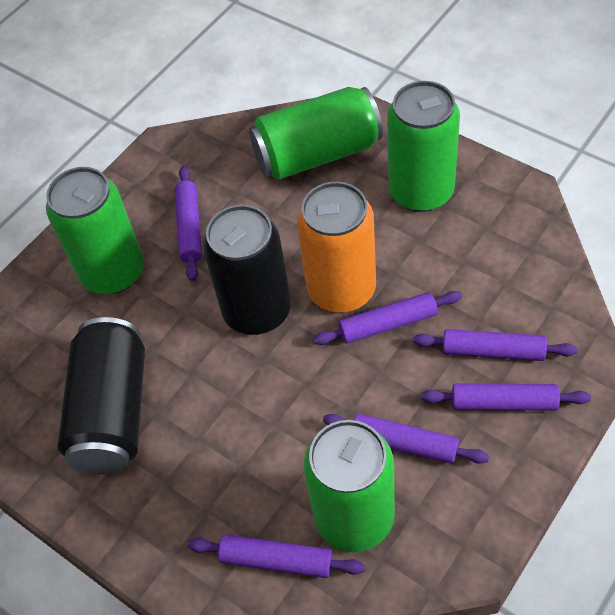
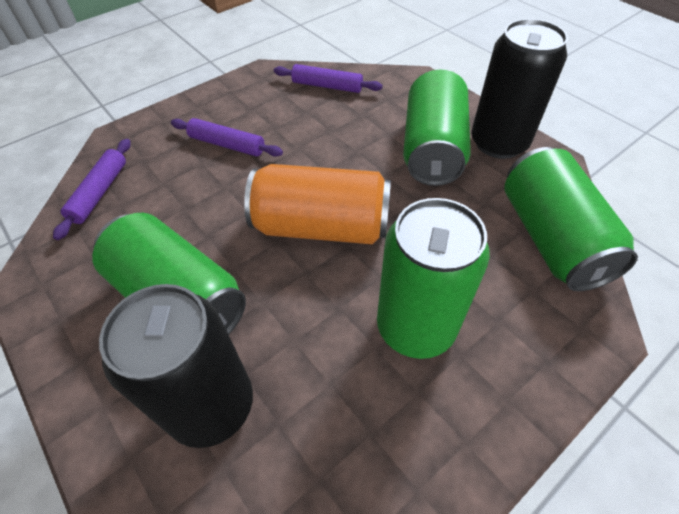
purple rolling pin: [175,166,202,281] [188,535,365,578] [313,291,462,345] [323,414,489,464] [413,329,577,361] [421,384,591,411] = 6 -> [53,139,130,240] [171,118,283,156] [274,64,383,93] = 3

